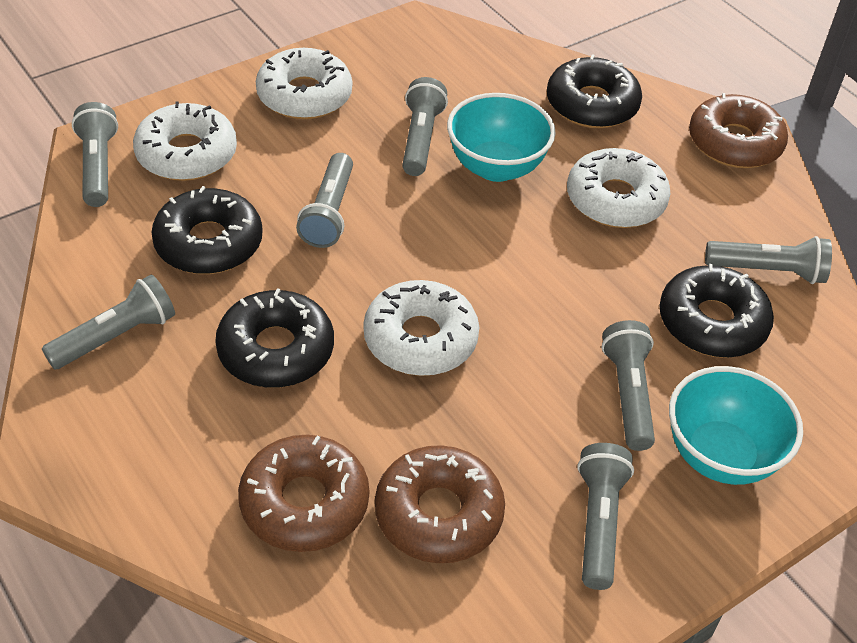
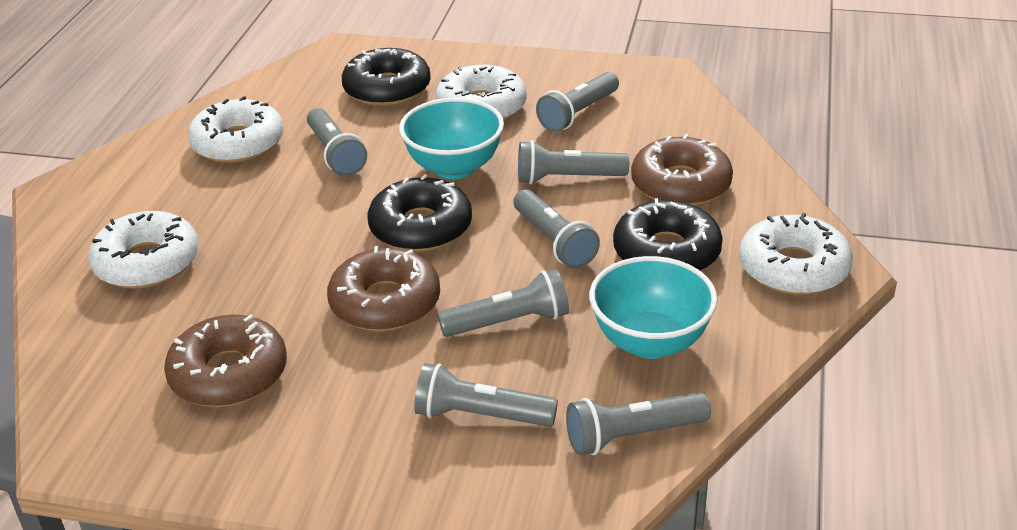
black donut: [151,186,263,274] [215,288,334,388] [547,54,642,128] [659,264,774,358] = 4 -> [342,48,431,106] [368,174,472,252] [613,198,723,271] = 3

